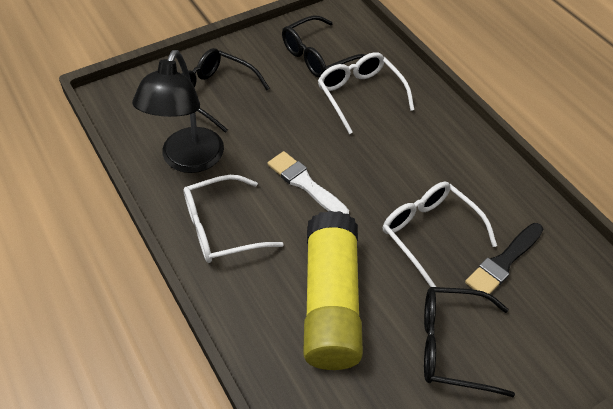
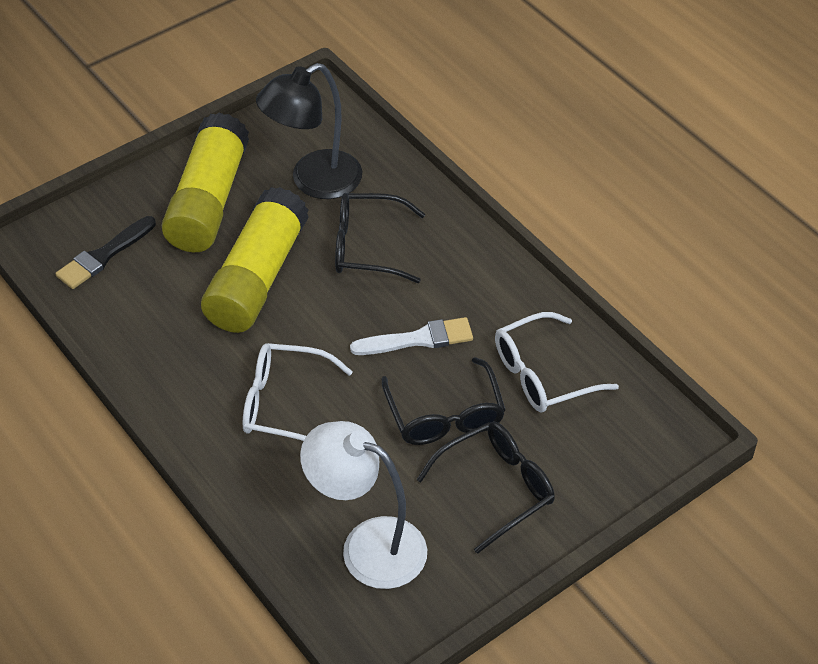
white glasses: [184,175,284,263] [318,52,414,134] [383,182,497,287] = 3 -> [243,343,353,441] [495,312,619,412] = 2
white lamp: none = 0 -> [300,421,427,589] = 1
yellow glue stick: [303,211,363,370] = 1 -> [162,112,249,252] [201,187,309,333] = 2

